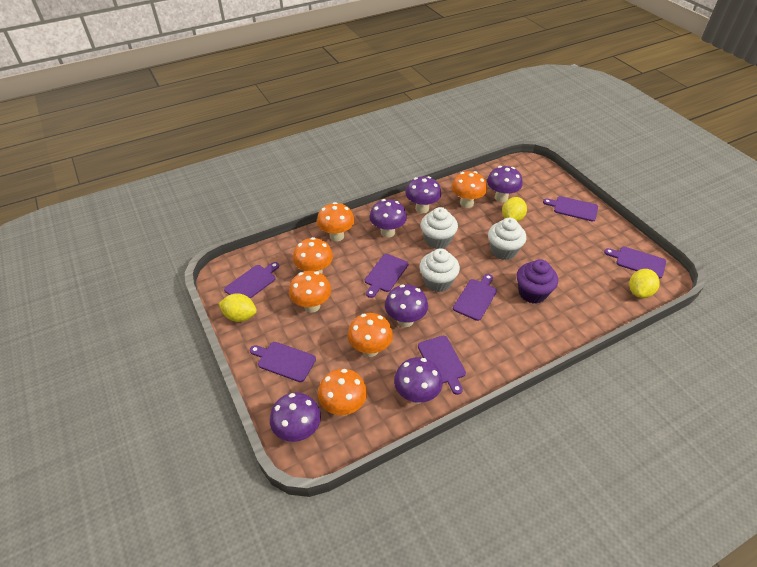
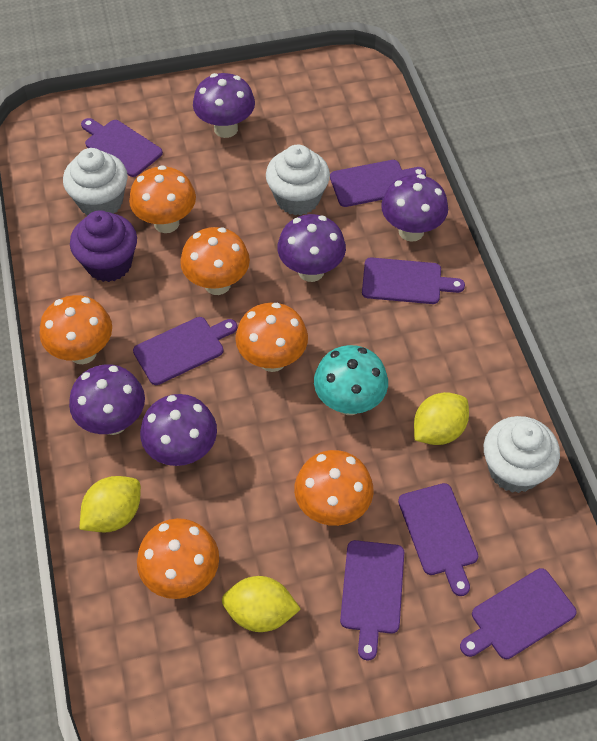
purple mushroom: [270,392,321,442] [370,199,407,238] [385,284,428,327] [394,357,443,404] [405,176,441,213] [487,166,523,202] = 6 -> [69,364,145,435] [140,394,217,466] [193,73,255,138] [277,214,346,282] [381,174,448,242] = 5
turquoise mushroom: none = 0 -> [314,345,388,415] = 1

